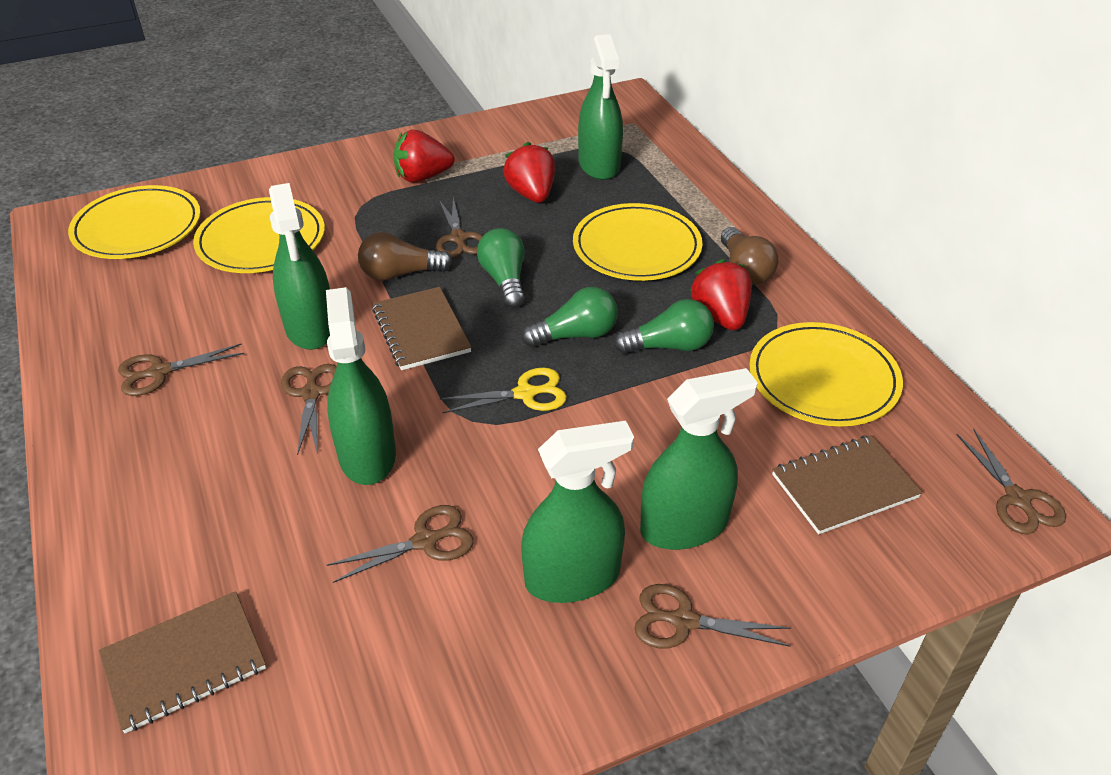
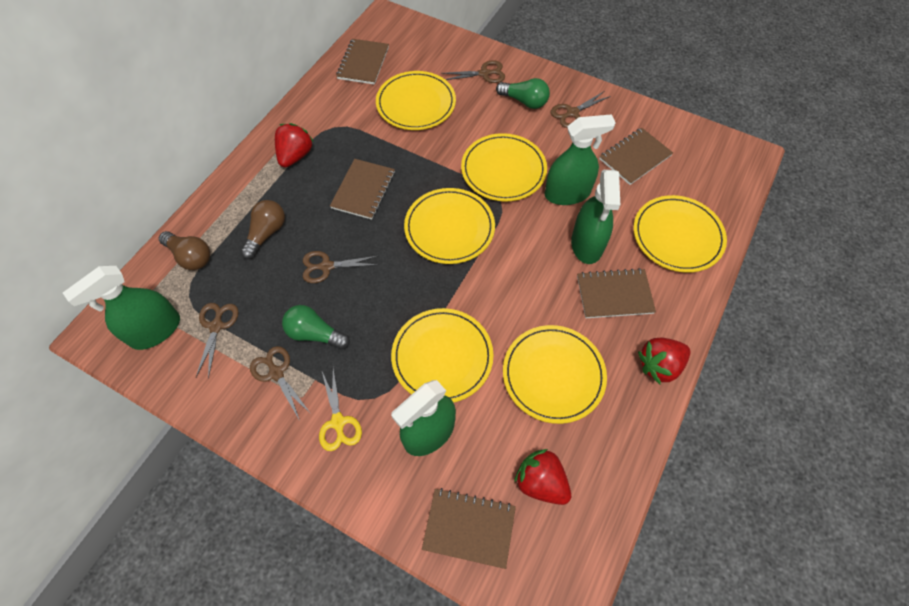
brown notebook: [99,591,266,733] [372,287,472,370] [772,435,923,534] = 3 -> [330,159,395,220] [336,39,389,85] [422,488,516,569] [577,268,656,318] [599,128,673,185] = 5
brown scissors: [118,344,244,396] [281,364,337,455] [327,505,474,583] [436,197,483,258] [634,584,791,649] [957,429,1066,534] = 6 -> [196,303,238,379] [250,346,311,419] [303,251,379,283] [441,60,505,83] [550,92,611,128] = 5
green light bulb: [477,228,525,308] [522,287,618,348] [613,299,714,354] = 3 -> [282,305,350,349] [496,78,550,109] = 2
green spray bottle: [269,183,330,350] [326,287,396,485] [521,421,634,603] [578,34,623,180] [640,368,758,550] = 5 -> [63,266,180,350] [391,380,456,456] [545,114,615,205] [571,170,620,264] = 4
yellow plate: [68,185,201,259] [193,197,325,273] [573,203,703,281] [749,322,903,427] = 4 -> [376,71,456,130] [391,308,493,403] [404,188,495,264] [461,133,547,202] [503,325,607,424] [634,195,727,273] = 6

